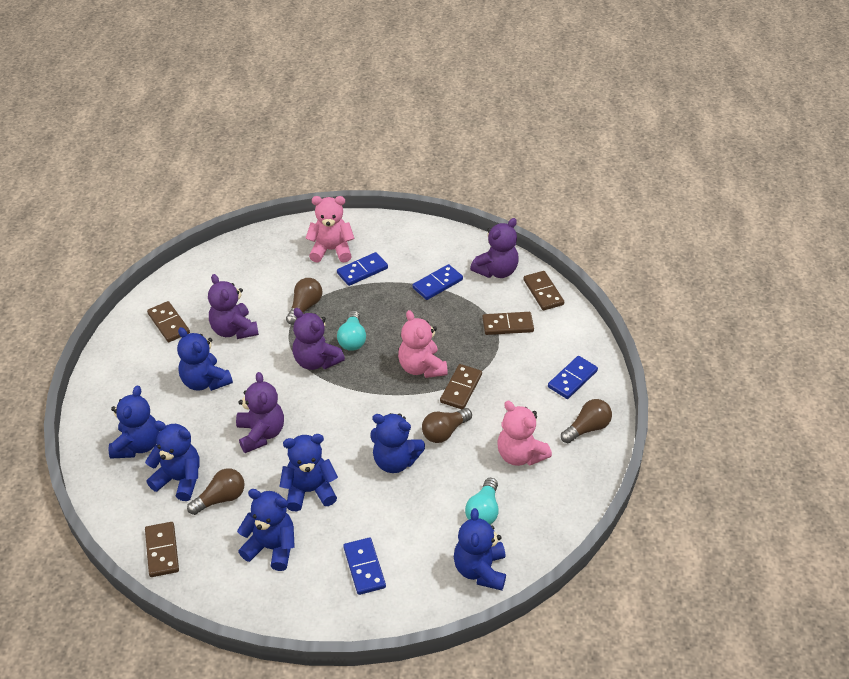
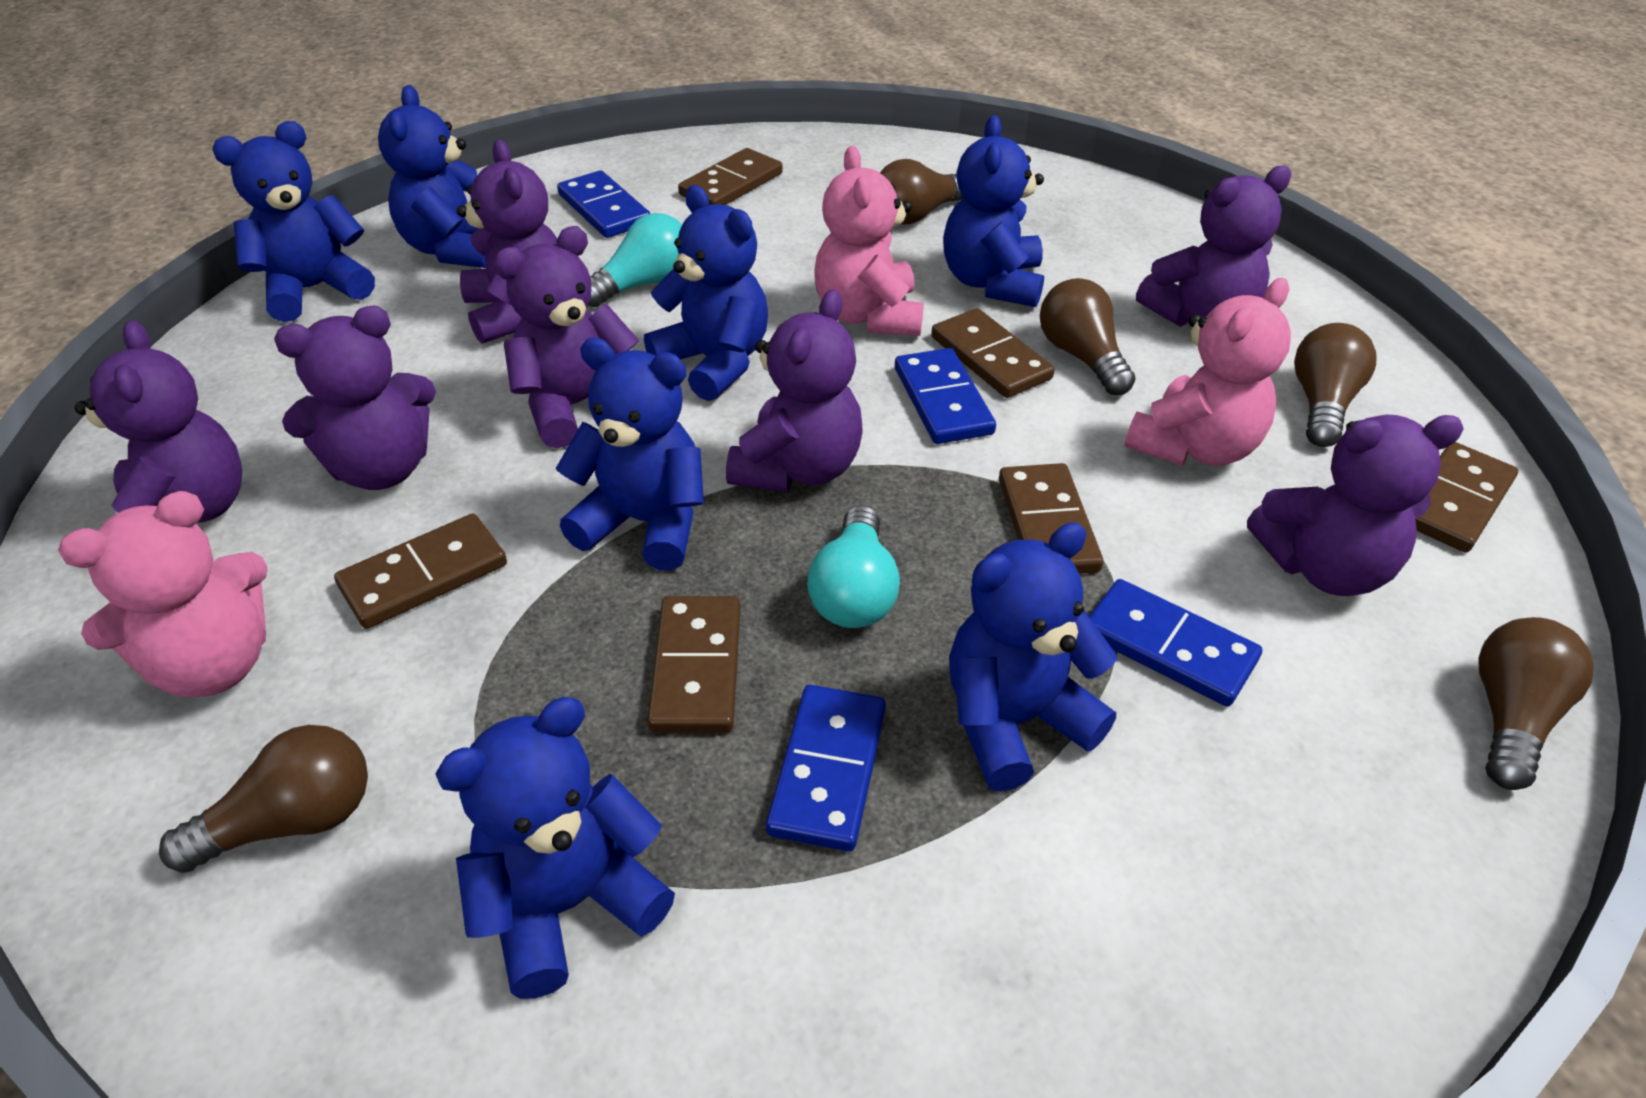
brown domino: [145,522,179,577] [147,301,190,342] [440,364,482,409] [482,312,534,335] [523,271,564,310] = 5 -> [334,514,507,629] [647,596,740,733] [678,148,783,205] [931,308,1055,398] [999,463,1103,574] [1415,442,1518,553] = 6
brown light bulb: [187,468,245,515] [286,278,322,325] [422,408,472,443] [561,399,612,443] = 4 -> [159,725,368,873] [880,159,963,225] [1040,278,1136,395] [1294,323,1376,447] [1479,617,1594,790] = 5
purple teddy bear: [208,274,259,339] [236,372,284,453] [293,308,345,370] [470,218,519,278] = 4 -> [74,320,242,523] [274,306,436,490] [457,139,557,344] [493,226,639,448] [726,289,863,492] [1136,166,1292,327] [1247,415,1464,596] = 7

